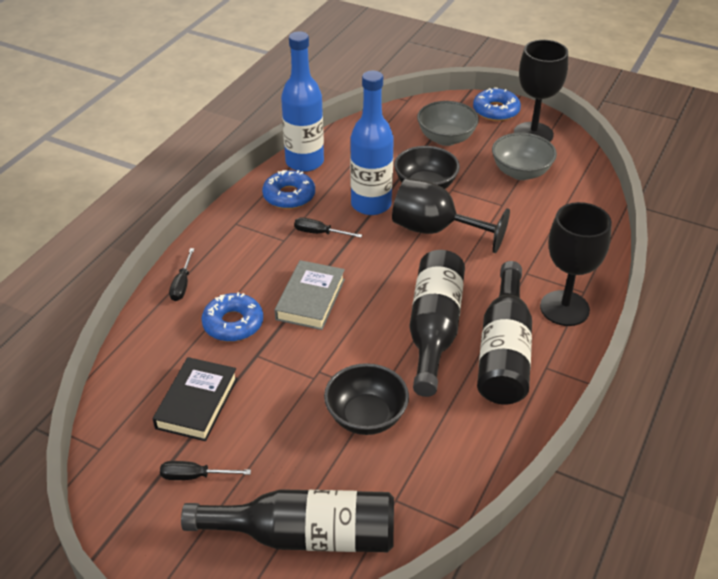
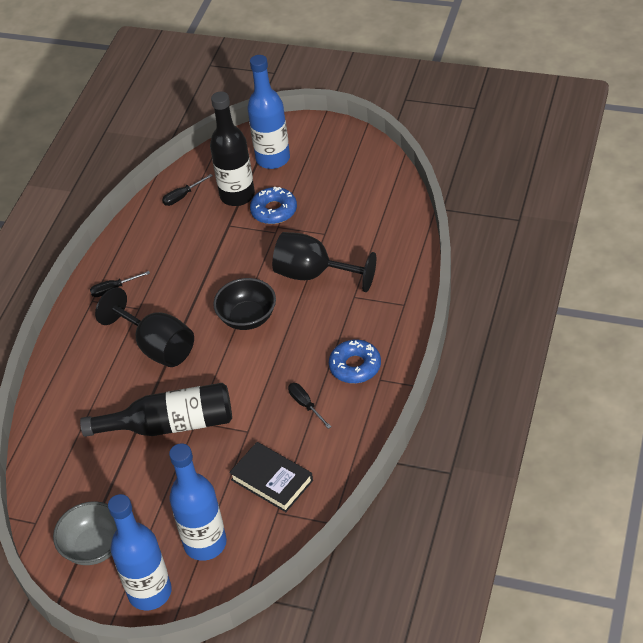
black bottle: [181,489,394,552] [409,250,465,397] [477,261,532,405] = 3 -> [80,383,232,437] [210,92,255,206] = 2
black bowl: [324,363,409,435] [394,146,460,189] = 2 -> [213,278,276,330] = 1
black goblet: [392,178,510,253] [514,40,568,142] [540,202,612,326] = 3 -> [95,287,194,367] [272,232,376,292] = 2
blue bottle: [281,31,324,172] [350,71,394,215] = 2 -> [108,494,172,611] [169,444,227,561] [247,55,290,169] = 3
blue donut: [201,292,263,342] [262,170,315,209] [473,87,521,121] = 3 -> [250,186,297,224] [329,340,381,383] = 2
grey book: [275,260,345,330] = 1 -> none = 0
grey bowl: [417,101,479,146] [492,133,557,180] = 2 -> [53,501,117,565] = 1

